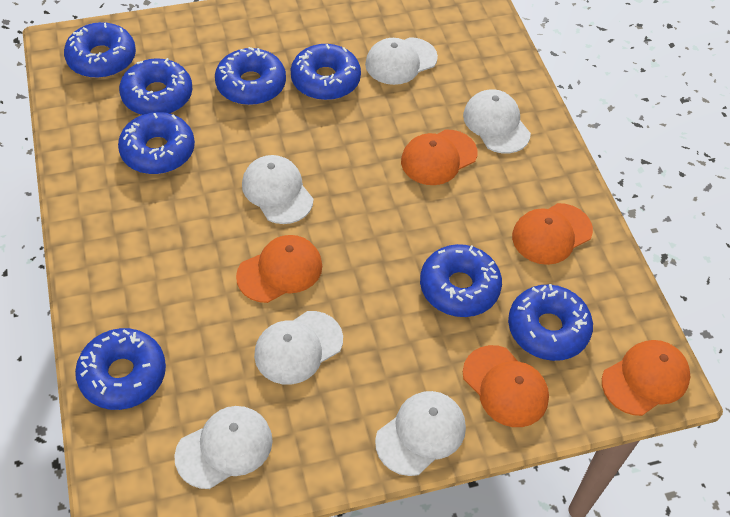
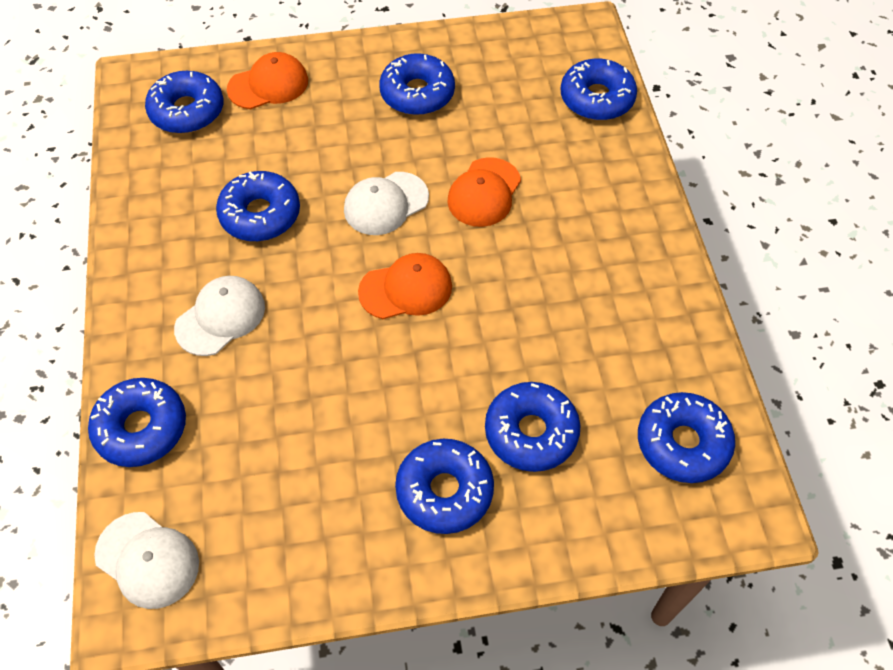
orange cap: [236,235,322,303] [401,129,477,185] [463,345,549,427] [512,203,593,265] [602,340,691,416] = 5 -> [227,52,308,109] [358,253,452,319] [447,157,521,227] = 3
white cap: [174,406,273,489] [242,155,313,224] [254,311,343,385] [365,37,438,85] [375,391,466,476] [463,89,531,154] = 6 -> [94,512,199,609] [174,276,265,356] [344,172,429,235] = 3

